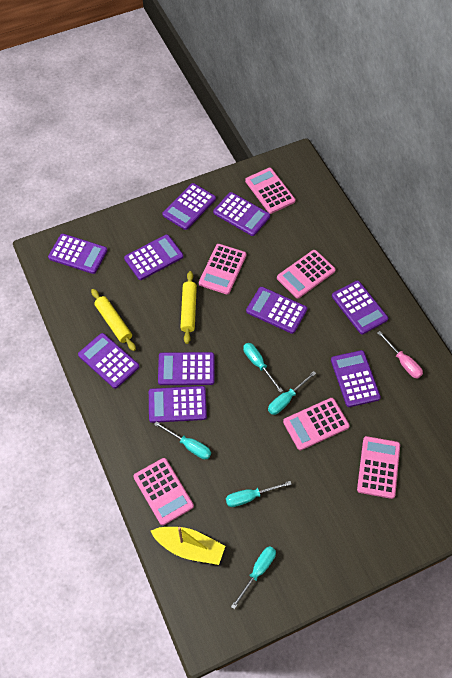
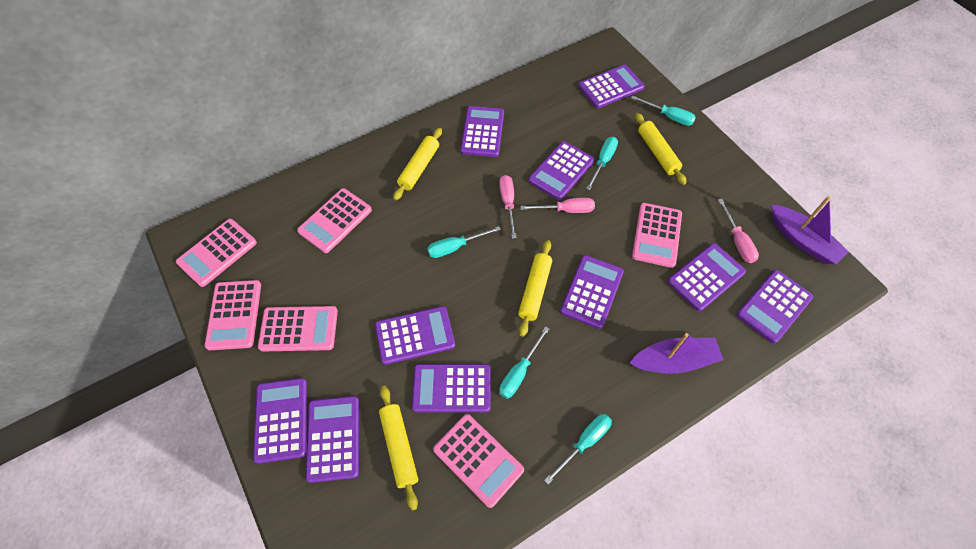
pink screwdriver: [377,331,423,379] = 1 -> [499,175,517,239] [520,198,595,213] [718,199,759,263] = 3
purple boat: none = 0 -> [630,333,723,374] [772,196,849,264] = 2
yellow boat: [151,527,225,565] = 1 -> none = 0
yellow rolling pin: [91,289,136,351] [180,271,197,344] = 2 -> [379,386,418,511] [393,128,442,200] [518,240,552,337] [635,113,687,185] = 4

